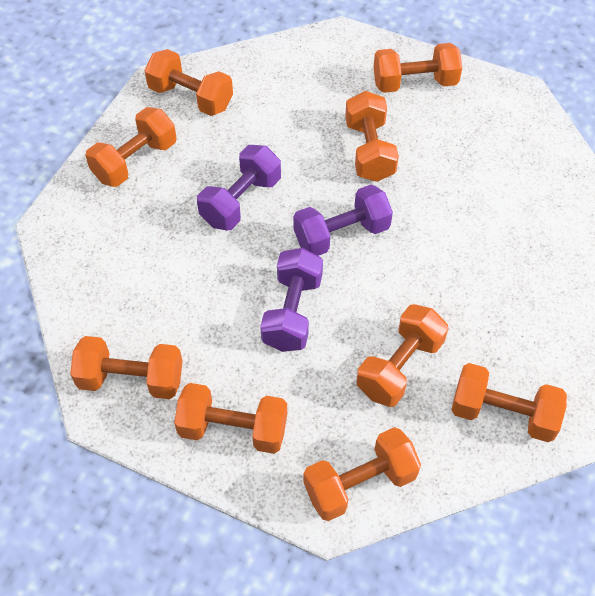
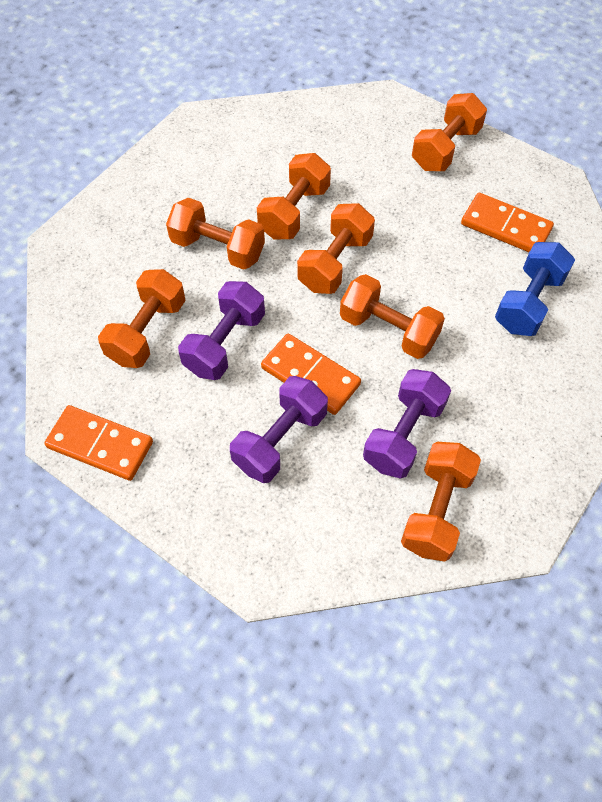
blue dumbbell: none = 0 -> [495,242,575,336] = 1
orange domino: none = 0 -> [44,405,153,481] [261,334,361,415] [461,193,554,252] = 3
orange dumbbell: [70,336,182,399] [85,107,177,187] [144,49,233,116] [174,383,287,454] [303,427,421,521] [345,91,399,182] [357,304,448,407] [373,43,462,93] [451,363,567,442] = 9 -> [98,269,186,368] [166,197,265,270] [257,153,331,239] [297,203,375,294] [340,274,445,359] [401,442,481,562] [412,93,487,171] = 7

